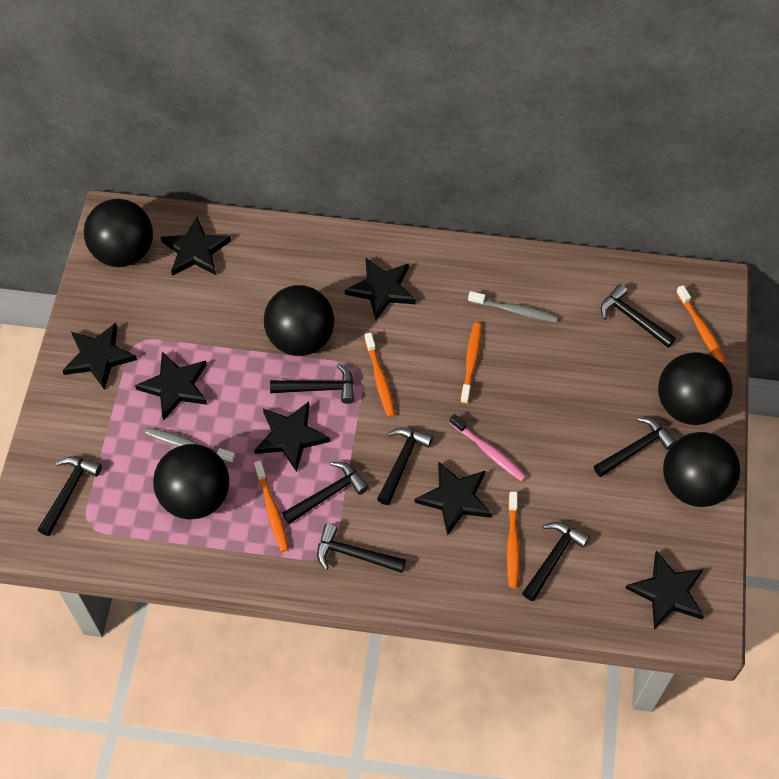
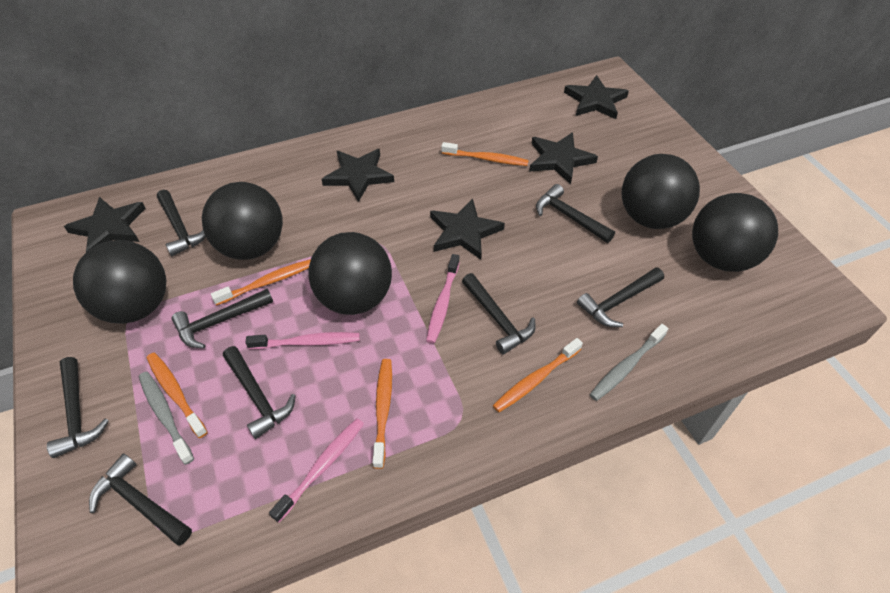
black star: [62,323,137,390] [135,352,207,420] [161,217,231,276] [254,402,330,472] [345,258,416,320] [415,461,492,536] [625,551,704,629] = 7 -> [64,197,146,252] [322,149,394,202] [430,198,505,260] [529,132,598,184] [564,75,629,119] = 5
pink toothbrush: [450,414,527,481] = 1 -> [246,332,360,349] [269,418,364,523] [426,254,460,344] = 3

